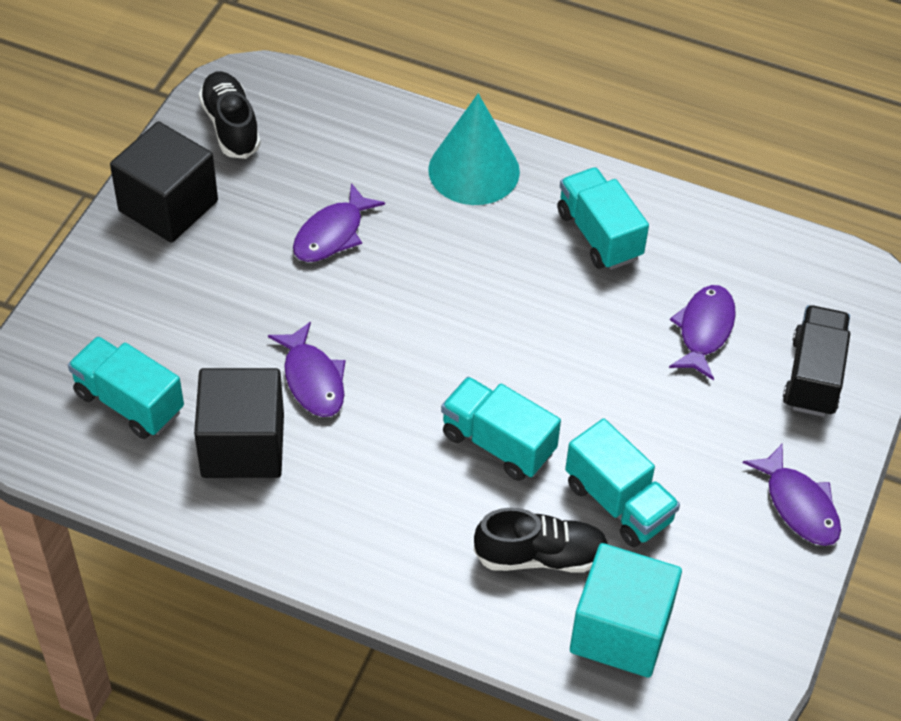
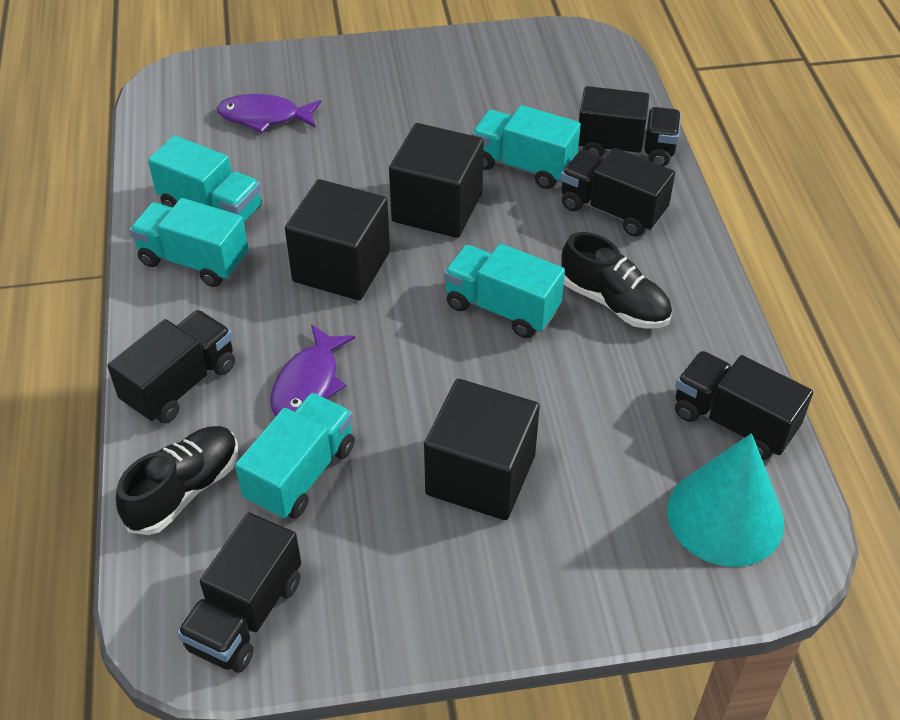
black cube: [110,122,218,243] [194,368,284,478] = 2 -> [285,179,390,300] [389,123,484,238] [424,379,540,520] = 3
black truck: [783,305,850,417] = 1 -> [107,310,235,424] [177,512,301,673] [560,148,675,237] [578,86,681,166] [675,351,813,460] = 5
purple fish: [268,322,346,417] [293,183,385,262] [669,285,736,380] [743,443,841,546] = 4 -> [217,94,321,133] [270,324,355,417] = 2
turquoise cube: [570,543,682,678] = 1 -> none = 0
turquoise truck: [68,336,184,439] [441,377,561,481] [557,167,649,270] [565,418,680,547] = 4 -> [129,198,248,287] [148,135,262,222] [235,393,355,519] [444,244,565,338] [471,105,581,189] = 5

